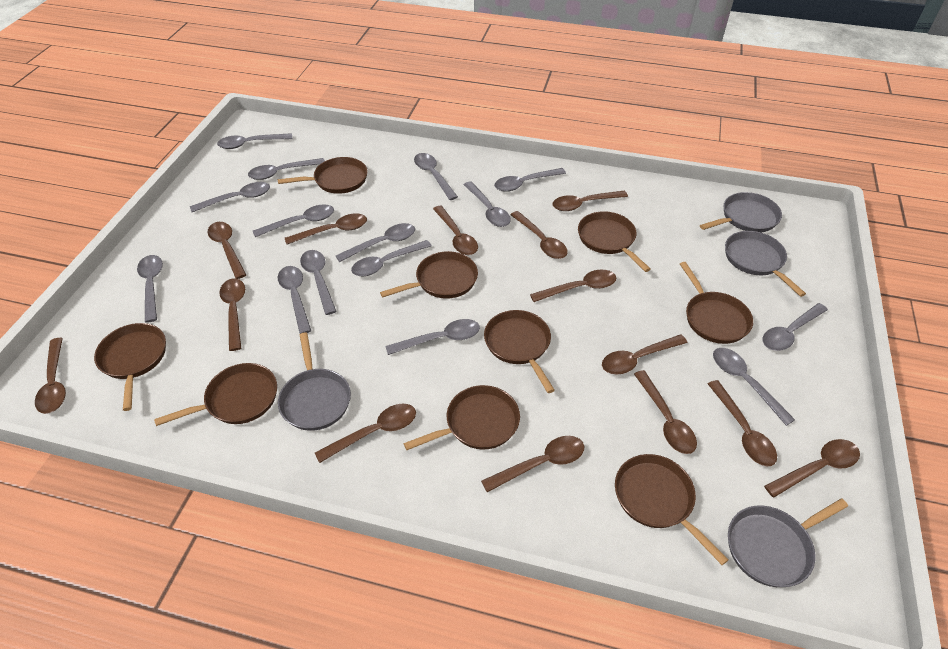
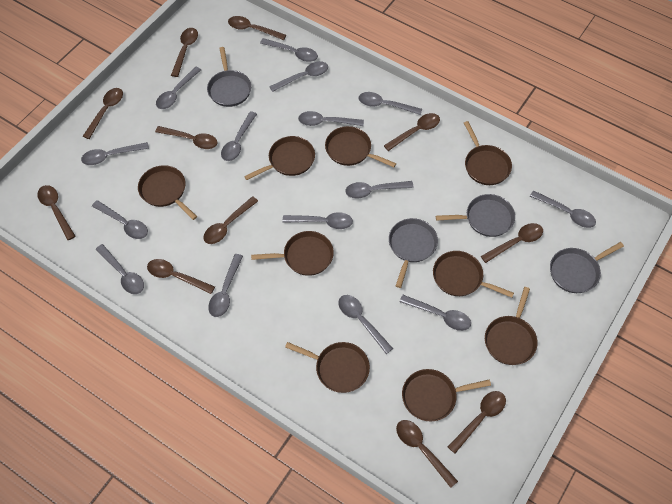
brown spoon: [35,338,66,414] [207,222,246,279] [219,278,245,351] [285,214,367,245] [315,404,416,463] [433,206,478,255] [481,436,584,492] [511,211,568,259] [530,270,616,302] [552,191,628,211] [602,334,688,375] [634,370,697,454] [708,380,777,466] [764,439,860,498] = 14 -> [37,185,76,240] [83,88,123,139] [147,259,215,294] [155,126,218,149] [171,28,198,77] [203,196,258,244] [228,16,286,40] [384,113,440,151] [396,420,458,488] [448,391,506,454] [481,223,543,263] = 11

